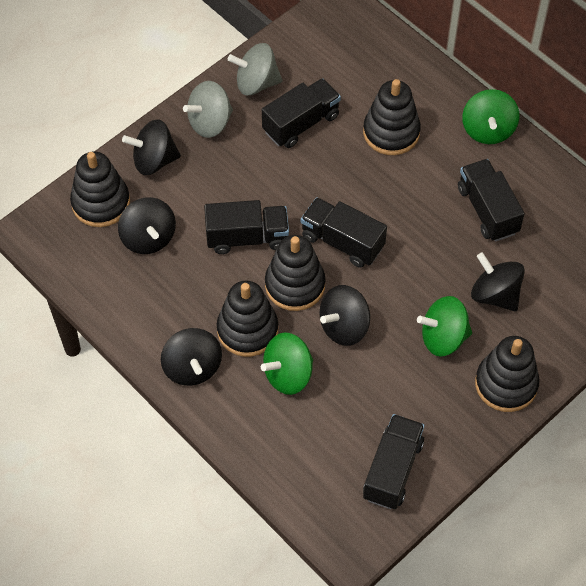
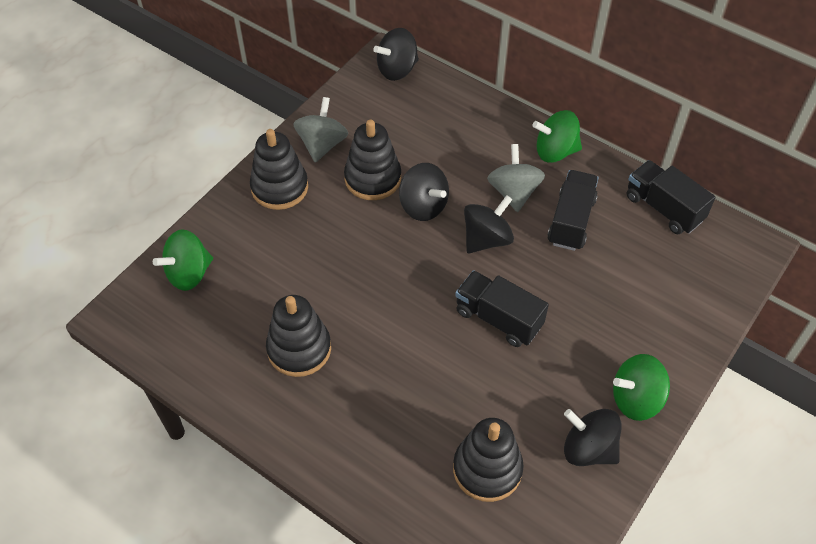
black spinning top: [118,197,176,254] [122,120,181,175] [161,328,222,386] [319,285,370,346] [471,252,525,311] = 5 -> [373,28,419,81] [399,163,449,221] [464,195,514,253] [564,409,622,466] = 4
black stacking toy: [70,152,130,227] [217,280,278,357] [265,235,326,311] [363,79,421,155] [475,336,539,412] = 5 -> [250,129,308,210] [266,295,331,377] [344,120,401,200] [453,418,524,502] = 4
black truck: [204,200,289,254] [262,78,341,148] [301,197,387,268] [363,414,424,509] [458,159,525,242] = 5 -> [455,270,549,347] [547,170,598,251] [627,160,716,234] = 3

